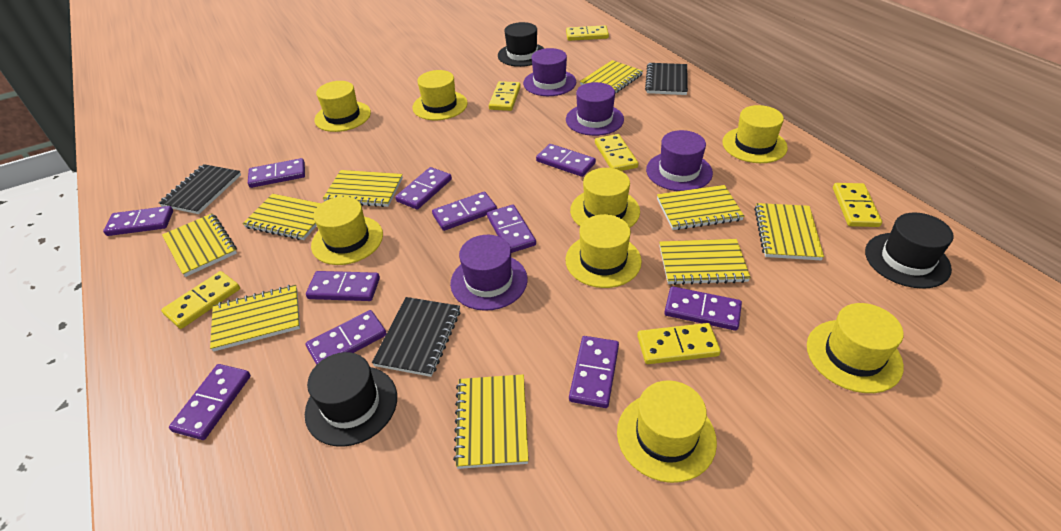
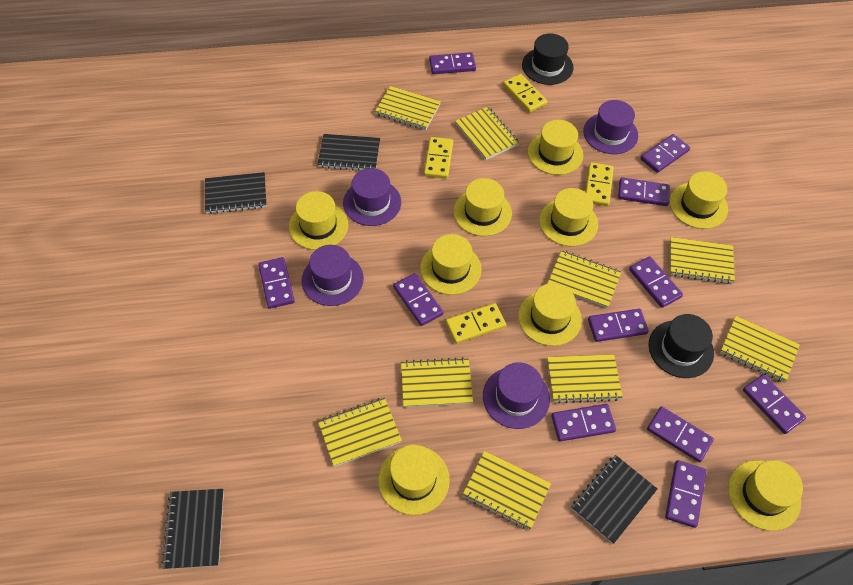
black hat: [305,352,397,447] [498,22,545,67] [865,212,954,289] = 3 -> [522,33,574,85] [648,314,714,378] = 2
black notebook: [159,164,241,214] [372,297,460,377] [645,63,688,95] = 3 -> [161,489,224,569] [205,172,267,214] [318,134,380,171] [571,455,657,544] = 4
yellow domino: [161,271,240,329] [489,81,521,111] [566,25,609,41] [595,134,638,171] [637,323,721,364] [833,183,882,227] = 6 -> [424,137,453,179] [446,303,506,344] [503,74,547,113] [585,162,614,206] = 4
yellow hat: [311,196,383,265] [314,81,371,132] [413,70,468,120] [566,214,642,288] [570,168,640,228] [617,380,717,483] [722,105,788,163] [807,303,904,393] = 8 -> [289,191,348,250] [378,445,450,515] [420,234,481,295] [453,178,512,236] [518,283,582,346] [528,120,583,175] [539,188,598,247] [669,171,728,229] [728,460,803,531] = 9

